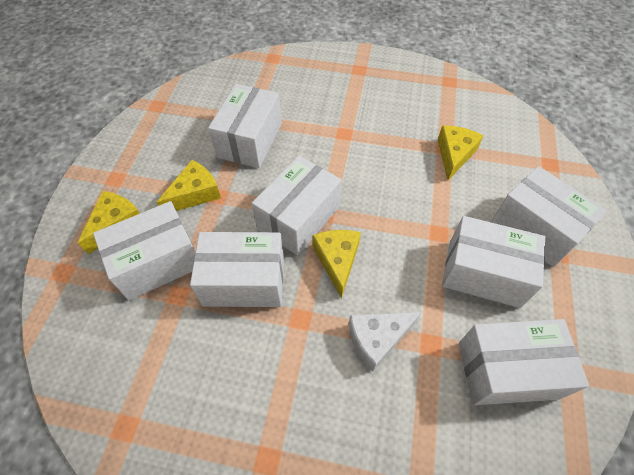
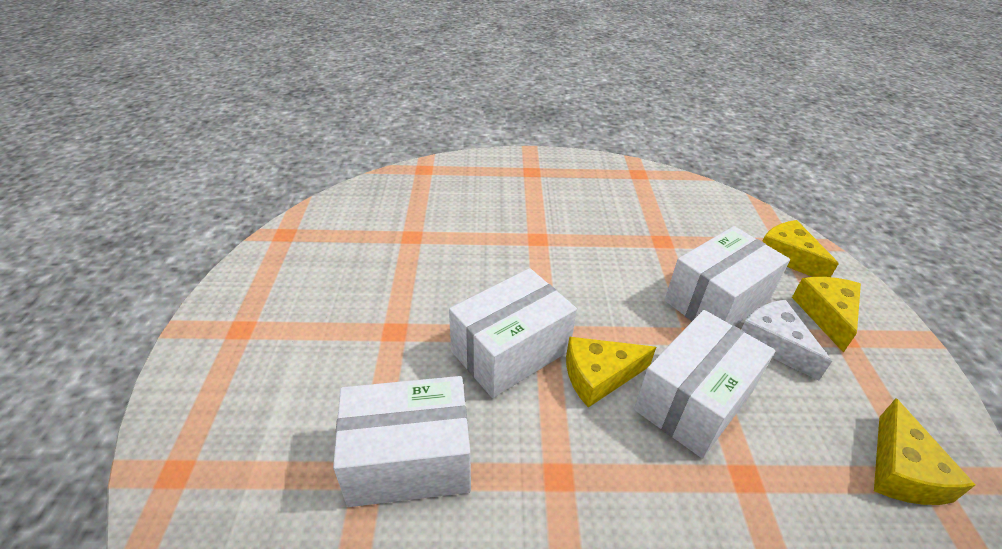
white box: [93,201,196,301] [190,232,284,307] [208,84,282,168] [252,156,342,255] [442,216,545,308] [459,319,589,405] [492,166,607,267] = 7 -> [333,376,471,507] [449,268,577,398] [634,310,775,458] [665,226,790,326] = 4

